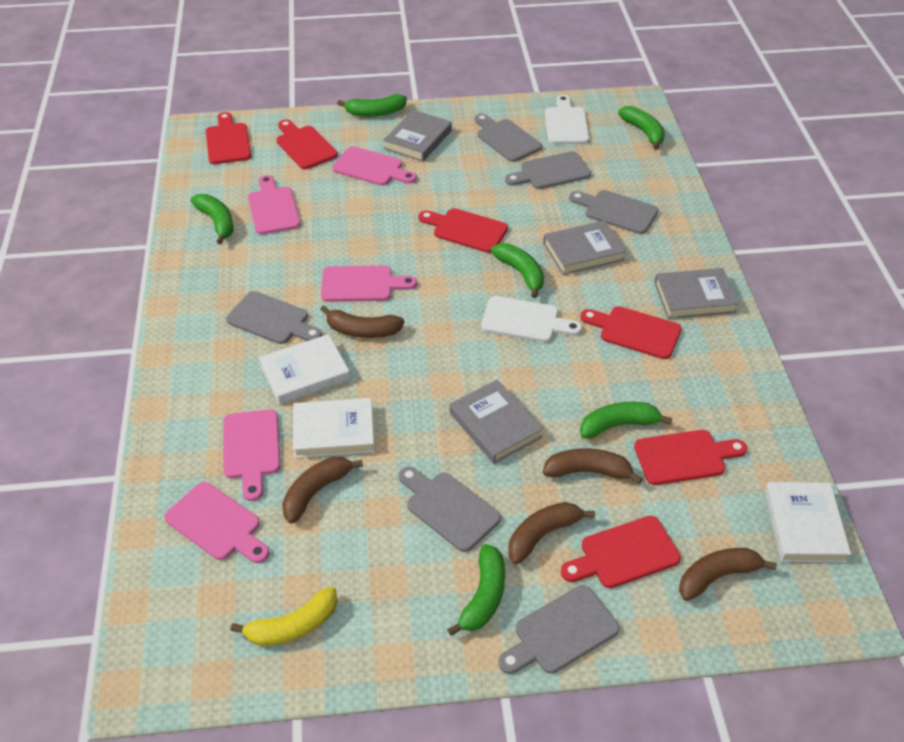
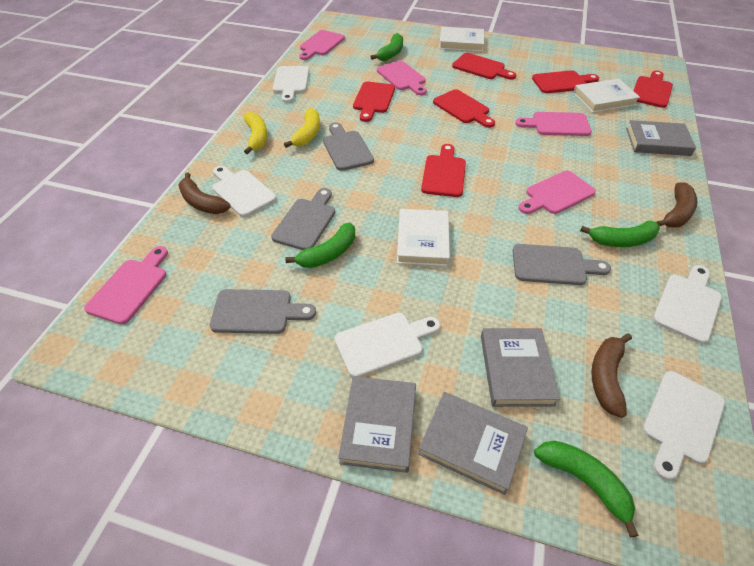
brown banana: [282,457,363,524] [320,306,404,338] [508,502,595,564] [543,448,643,484] [679,548,777,601] = 5 -> [178,172,230,214] [591,333,632,418] [657,182,697,227] = 3
green banana: [190,194,234,244] [337,94,407,117] [447,544,505,636] [491,243,544,298] [580,402,672,439] [618,106,665,150] = 6 -> [285,223,355,268] [370,33,403,61] [534,440,639,538] [580,221,660,247] = 4
grey cutting board: [226,291,322,344] [399,467,501,552] [475,114,542,162] [498,585,620,674] [505,151,591,189] [569,190,658,234] = 6 -> [210,289,316,334] [271,188,335,250] [323,122,374,171] [513,244,611,285] = 4
white cutting board: [481,296,582,342] [545,95,589,144] = 2 -> [212,166,276,217] [273,66,309,103] [335,313,440,377] [643,371,725,480] [653,265,722,344] = 5
yellow banana: [231,586,338,646] = 1 -> [244,112,267,154] [284,108,320,148] = 2

